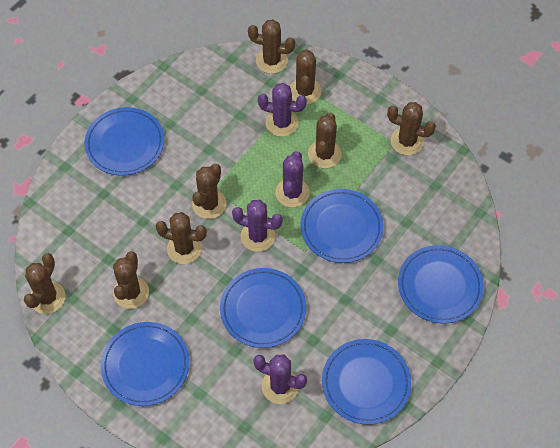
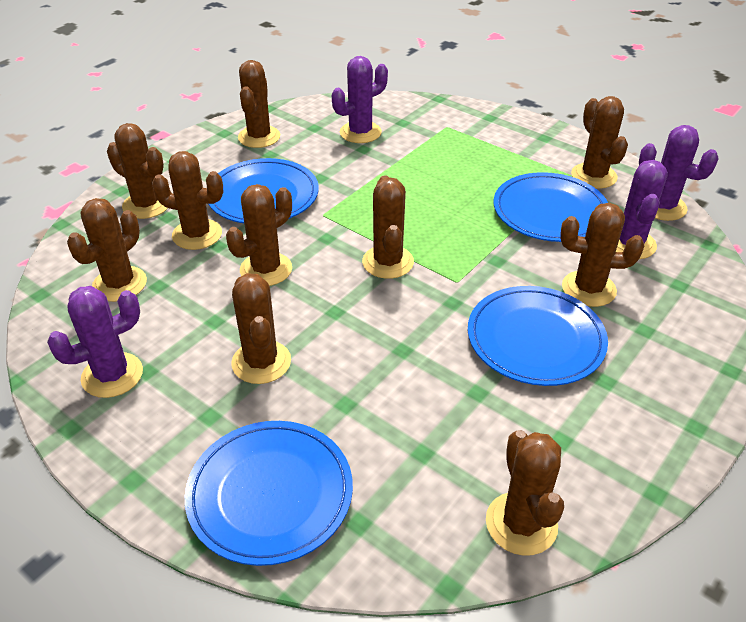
blue plate: [84,107,164,176] [101,322,190,406] [220,268,306,348] [300,189,384,263] [322,339,411,425] [398,245,484,324] = 6 -> [185,421,353,566] [208,158,319,223] [468,286,608,386] [494,172,608,242] = 4
brown cactus: [24,253,65,314] [113,251,149,309] [156,212,207,264] [192,164,226,219] [248,19,295,74] [290,49,321,104] [308,113,341,168] [387,102,436,155] = 8 -> [67,198,147,302] [107,123,168,219] [152,151,223,250] [226,184,292,286] [231,273,291,384] [238,60,280,148] [362,175,414,279] [486,430,564,556] [560,203,644,307] [571,96,628,189] = 10

